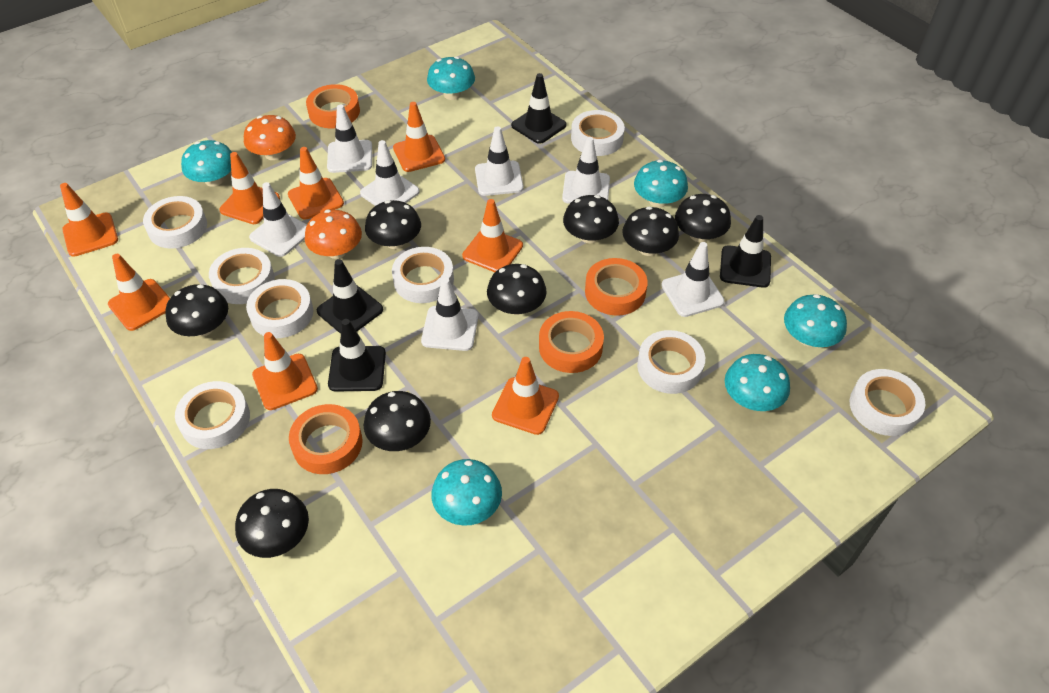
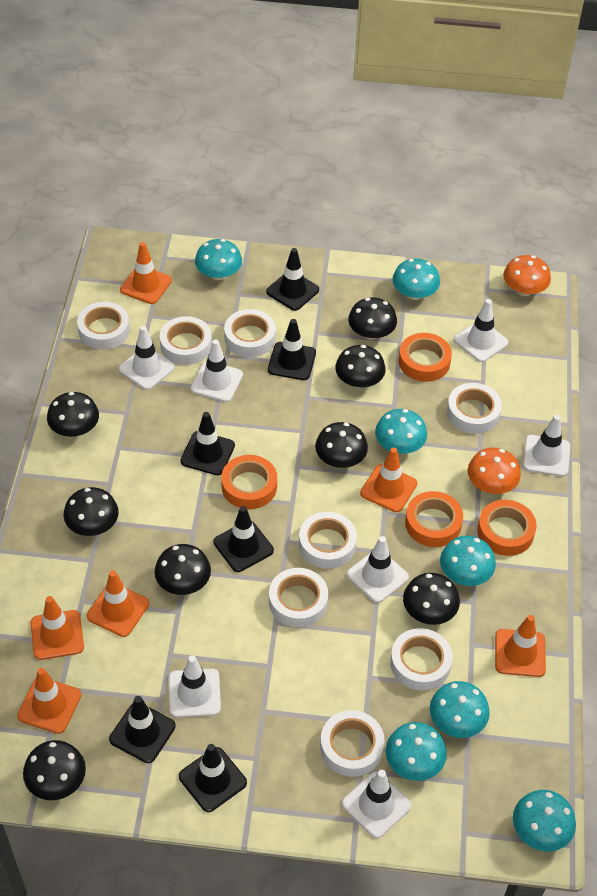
black traffic cone: [317,259,383,334] [328,319,386,392] [511,73,567,144] [720,215,771,288] = 4 -> [109,696,176,763] [179,744,247,812] [180,412,235,475] [213,506,274,572] [266,248,319,311] [268,319,316,380] = 6
orange traffic cone: [60,183,118,257] [108,254,170,331] [219,152,280,224] [252,332,318,410] [288,147,344,220] [393,102,445,172] [462,199,523,272] [492,357,559,435] = 8 -> [17,668,81,734] [30,596,84,660] [87,570,149,637] [120,242,172,304] [360,447,417,512] [495,615,546,677] = 6
turquoise mushroom: [181,140,232,187] [427,56,475,100] [431,459,502,526] [634,160,688,208] [725,354,790,411] [784,294,847,347] = 6 -> [195,239,242,280] [375,409,427,454] [386,722,447,781] [392,258,440,300] [430,681,490,738] [440,536,496,586] [513,790,576,851] = 7

